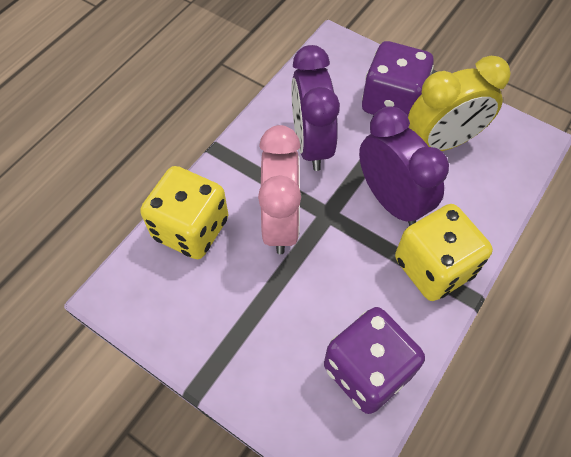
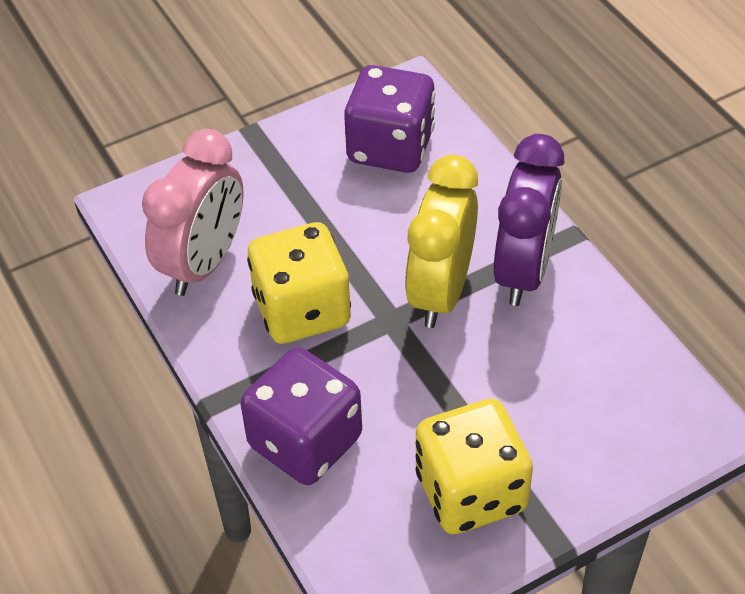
purple clock: [291,45,340,171] [359,106,449,226] = 2 -> [494,134,564,306] = 1

